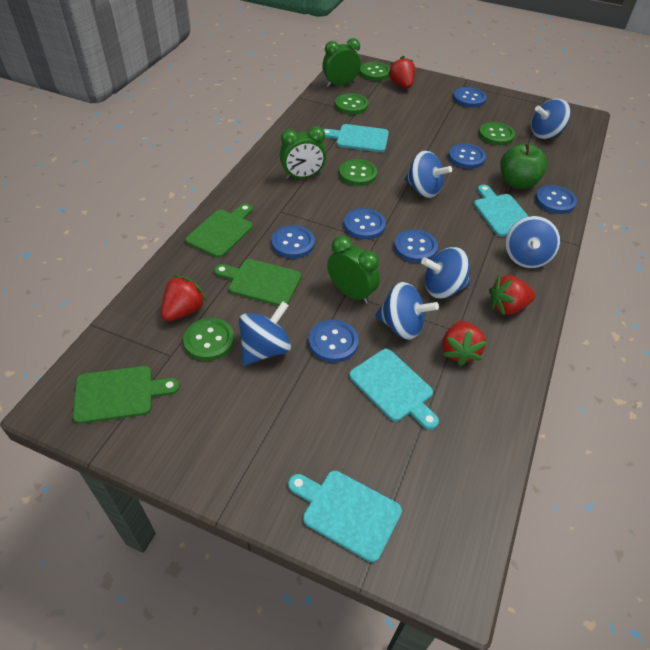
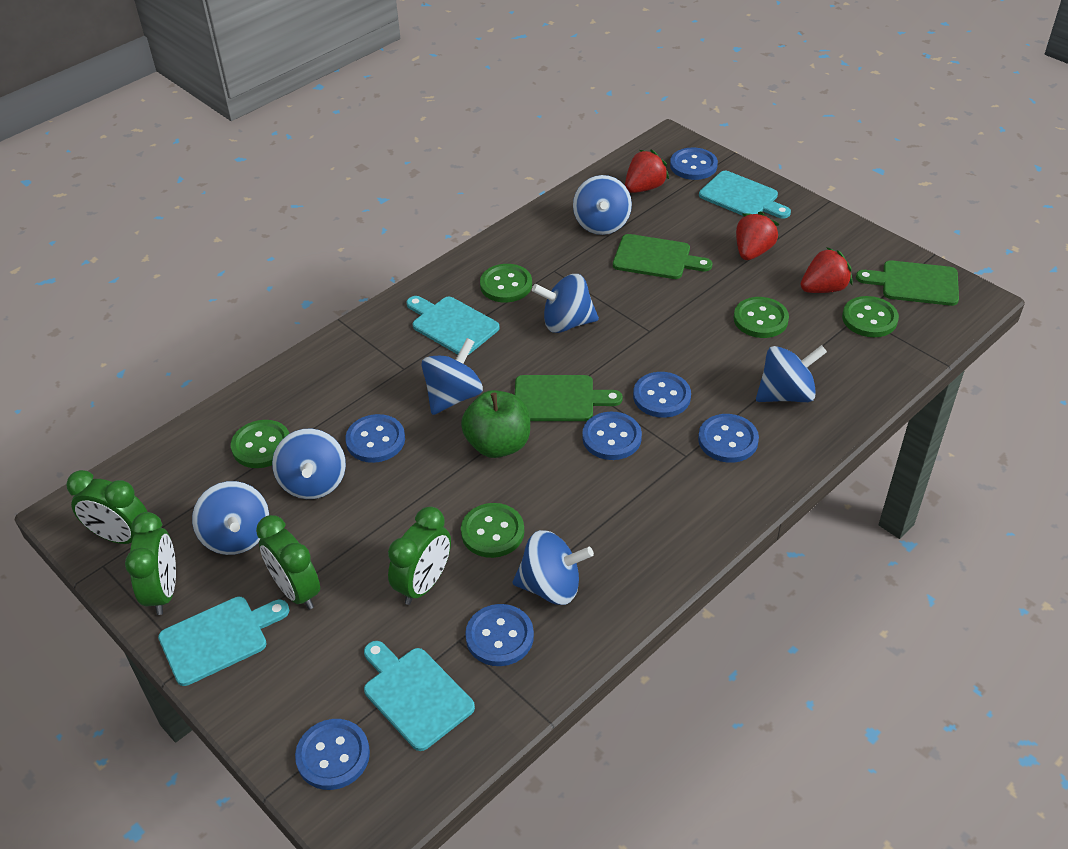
blue spinning top: [239,301,291,365] [376,282,439,340] [404,151,452,198] [421,247,470,299] [505,216,560,268] [531,99,571,139] = 6 -> [192,481,269,555] [272,428,346,499] [421,338,483,415] [513,530,594,605] [532,274,599,333] [573,175,632,235] [756,345,827,402] = 7
green clock: [280,126,327,179] [322,38,361,87] [327,235,380,304] = 3 -> [66,470,148,544] [125,512,176,615] [256,515,320,610] [388,507,451,605] = 4
red strawberry: [161,275,207,321] [388,56,415,88] [443,321,487,366] [489,275,535,315] = 4 -> [625,150,669,193] [736,212,779,260] [801,247,852,293] = 3

